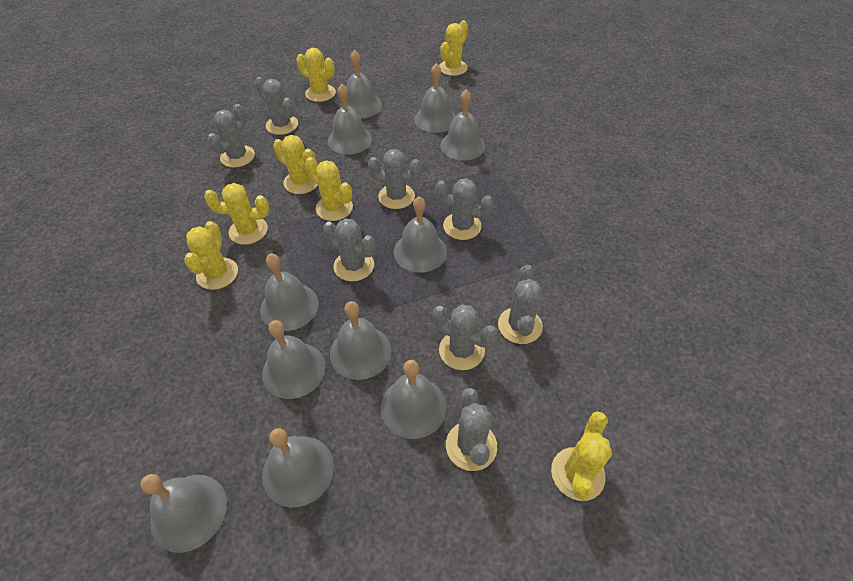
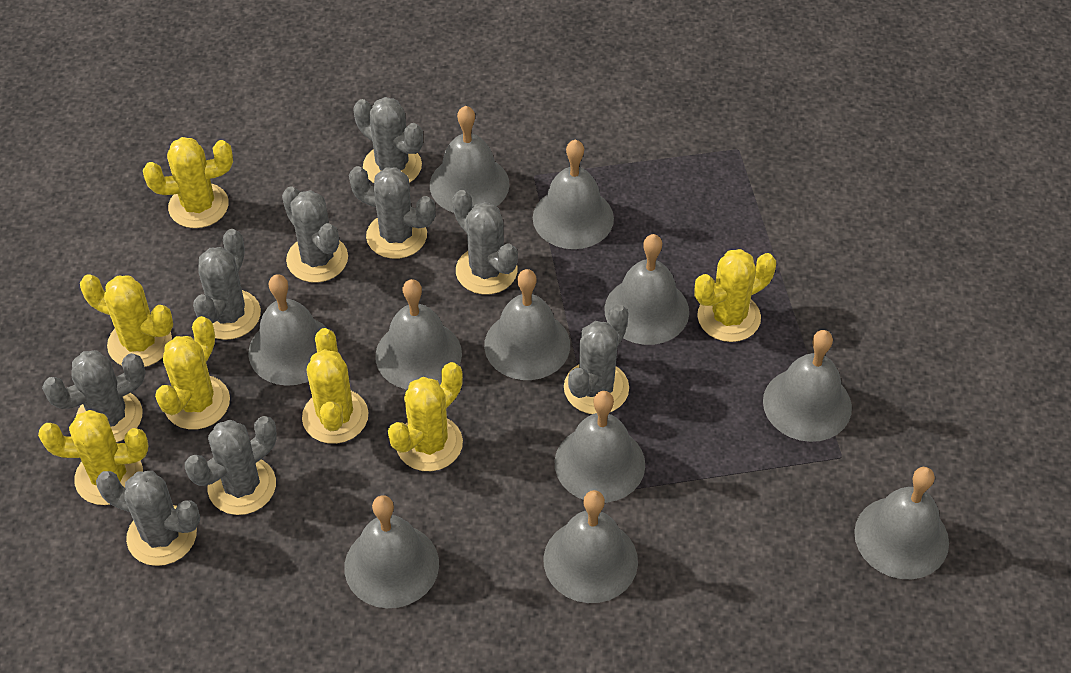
grey cactus: [207,104,255,168] [255,77,298,135] [323,218,375,282] [368,149,422,209] [433,304,498,370] [435,179,494,240] [446,388,497,471] [498,265,543,344] = 8 -> [42,350,145,442] [96,471,200,566] [185,416,277,515] [193,229,261,340] [282,186,348,283] [349,166,436,259] [353,97,423,183] [452,190,518,295] [564,304,629,414] = 9

